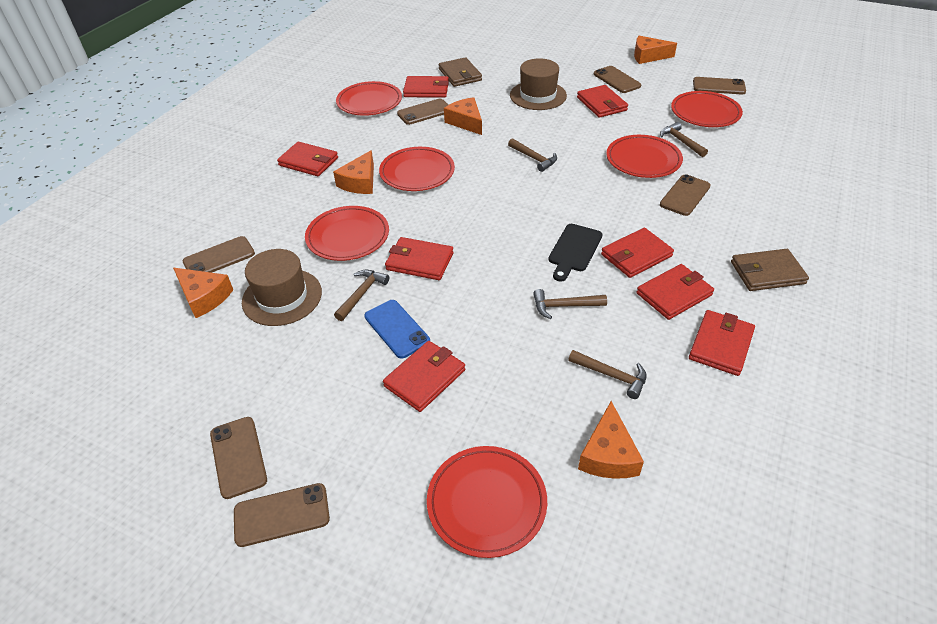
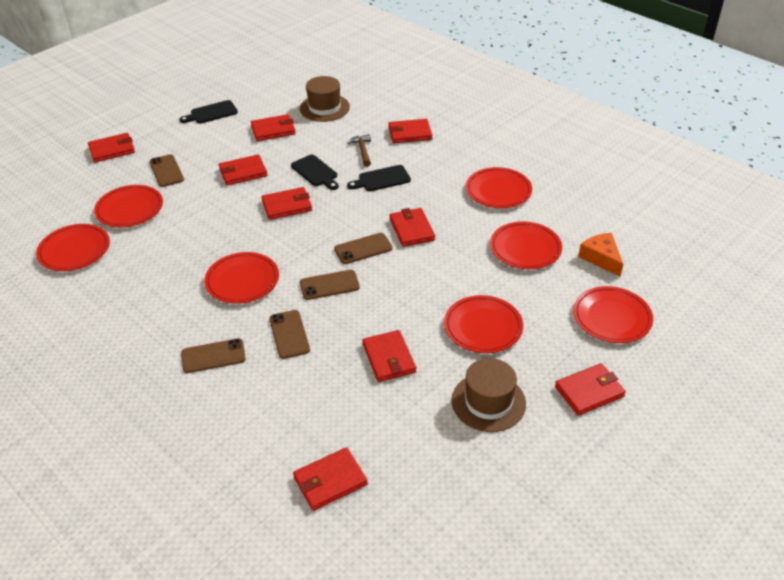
black cutting board: [548,224,603,282] = 1 -> [180,100,238,124] [291,155,339,190] [347,165,411,191] = 3
blue phone: [364,300,430,359] = 1 -> none = 0
brown hammer: [334,270,389,321] [508,138,557,172] [533,289,607,319] [568,350,647,399] [660,122,708,157] = 5 -> [347,134,371,167] = 1
brown phone: [183,236,255,273] [210,417,267,499] [234,483,330,547] [397,99,448,125] [594,66,641,93] [660,174,711,216] [693,77,746,94] = 7 -> [149,154,184,187] [181,338,246,373] [270,310,310,359] [300,270,360,300] [334,233,392,264] = 5
brown wallet: [439,57,482,87] [731,249,809,291] = 2 -> none = 0
orange cheese: [173,268,233,318] [333,150,374,194] [444,97,482,135] [578,401,644,479] [634,36,677,64] = 5 -> [578,233,623,277] = 1
red plate: [305,206,389,261] [336,81,402,116] [379,147,455,191] [427,446,547,558] [606,135,683,178] [671,91,743,127] = 6 -> [36,224,110,271] [94,185,163,227] [204,252,279,304] [444,295,523,353] [466,167,532,208] [490,222,562,269] [573,286,653,343] = 7
red wallet: [277,142,338,176] [383,341,465,412] [385,237,454,280] [403,76,449,98] [577,85,628,118] [601,228,674,278] [637,264,714,320] [689,310,755,376] = 8 -> [88,133,135,162] [219,155,268,186] [251,114,296,141] [261,187,312,220] [293,447,368,511] [362,330,416,382] [388,119,432,143] [390,208,435,247] [555,363,626,416] = 9

